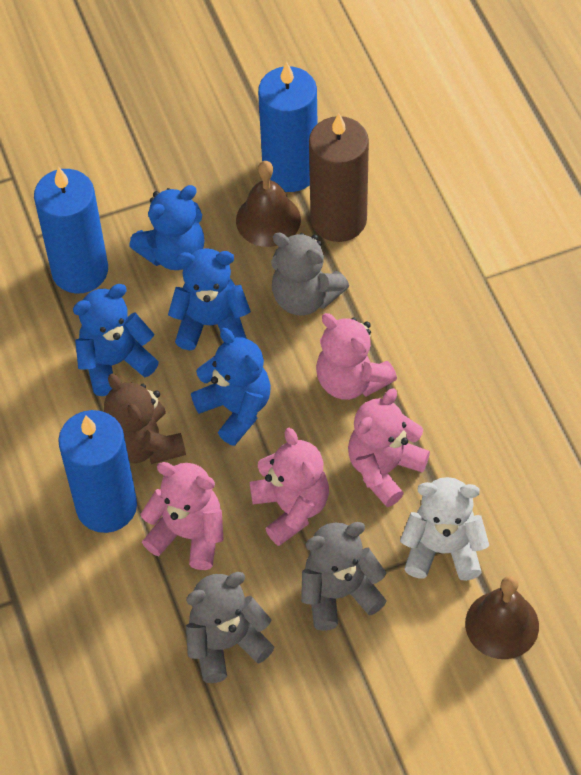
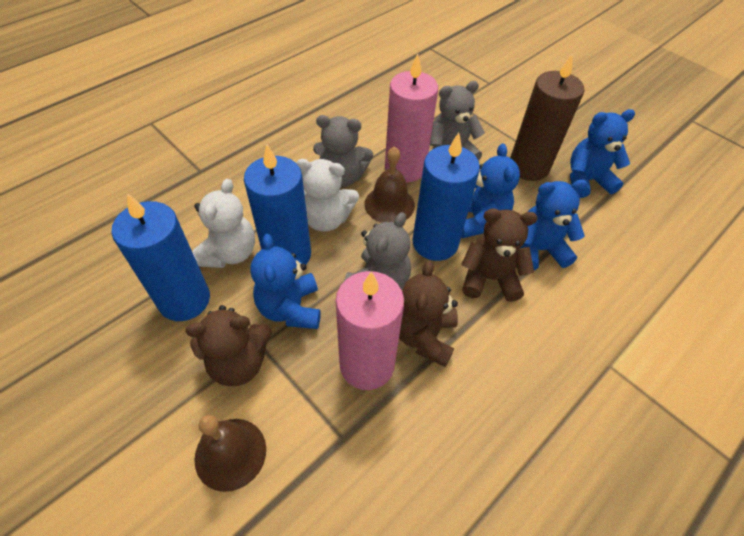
brown teddy bear: [104,374,186,464] = 1 -> [186,305,273,386] [399,260,458,367] [461,208,537,302] = 3
pink candle: none = 0 -> [336,271,404,390] [385,54,438,182] = 2
pink teddy bear: [140,462,224,570] [250,428,329,546] [316,313,397,400] [348,388,430,507] = 4 -> none = 0
white teddy bear: [400,477,489,581] = 1 -> [193,179,255,268] [296,159,359,232] = 2

